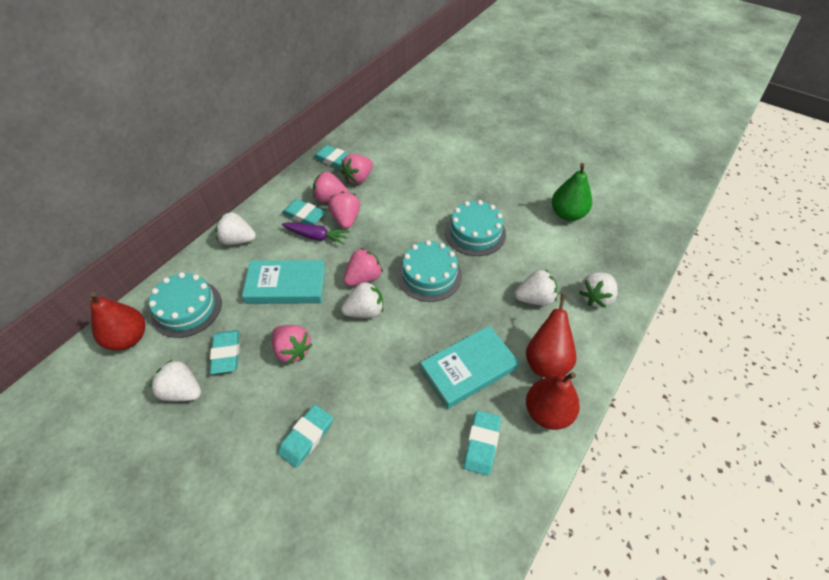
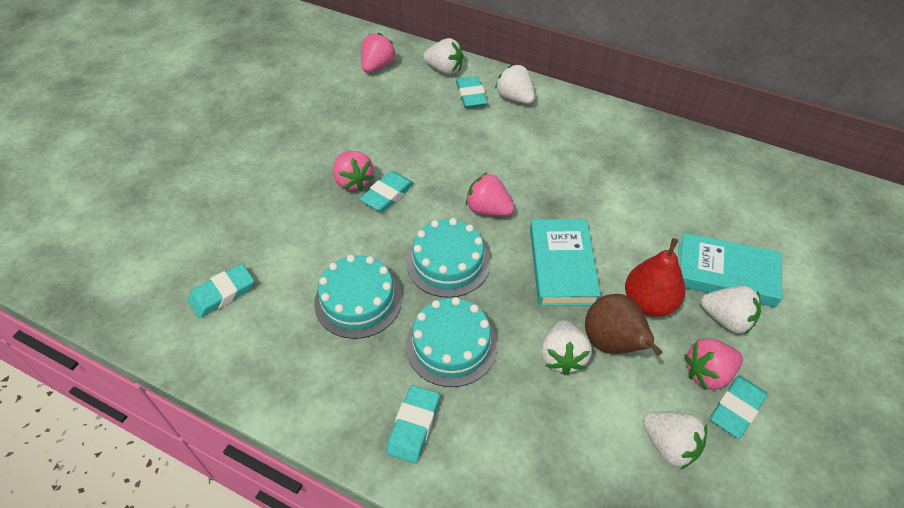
brown pear: none = 0 -> [585,294,662,356] = 1
green pear: [552,163,592,221] = 1 -> none = 0
pink strawberry: [272,325,313,364] [313,172,349,202] [328,191,360,229] [341,154,373,184] [344,248,383,286] = 5 -> [333,151,374,191] [361,33,396,73] [466,172,514,216] [684,338,743,390] = 4
purple carrot: [282,222,350,245] = 1 -> none = 0
red pear: [90,292,145,350] [526,294,577,378] [526,372,580,430] = 3 -> [625,238,685,317] = 1

